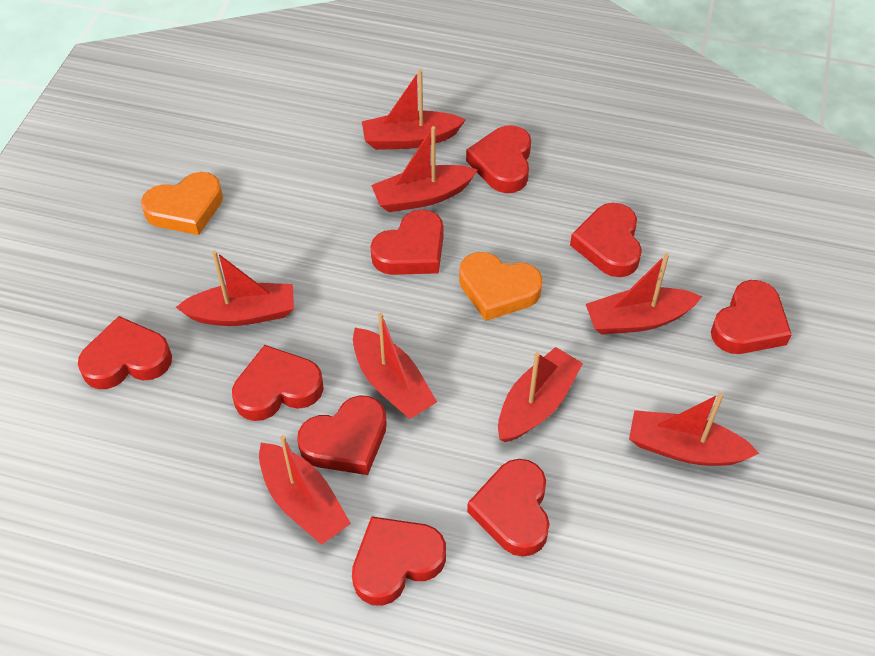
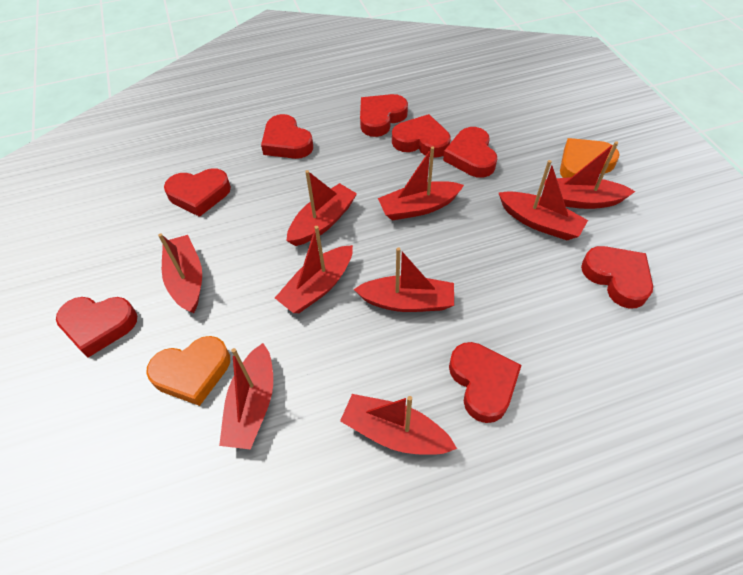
red boat: [176,250,294,326] [259,435,351,545] [353,312,437,419] [362,69,466,150] [371,126,477,212] [498,347,583,442] [586,253,702,335] [629,393,759,466] = 8 -> [158,233,202,313] [219,343,273,450] [275,226,353,313] [287,170,357,246] [340,394,457,455] [353,247,454,312] [378,146,464,220] [499,160,588,240] [544,141,636,209] = 9
red heart: [78,316,172,389] [232,345,324,421] [297,395,387,475] [352,516,446,606] [370,209,443,275] [466,125,531,193] [467,459,550,557] [570,203,642,277] [711,280,792,354] = 9 -> [56,297,137,358] [164,168,231,217] [261,114,313,159] [360,94,408,137] [392,114,451,158] [443,127,497,178] [449,342,522,423] [581,246,653,309] = 8

